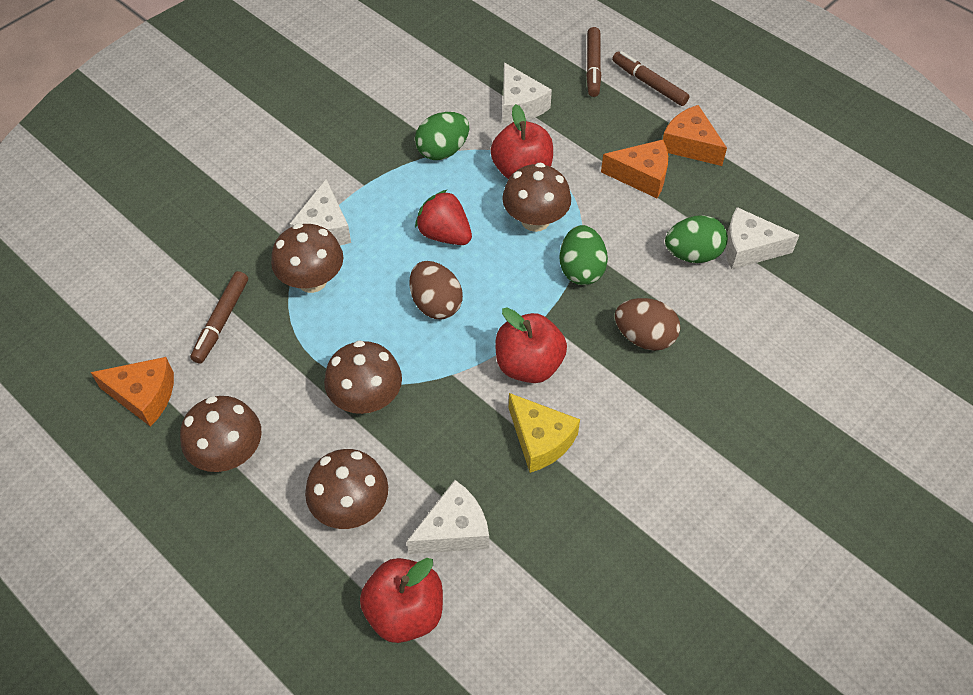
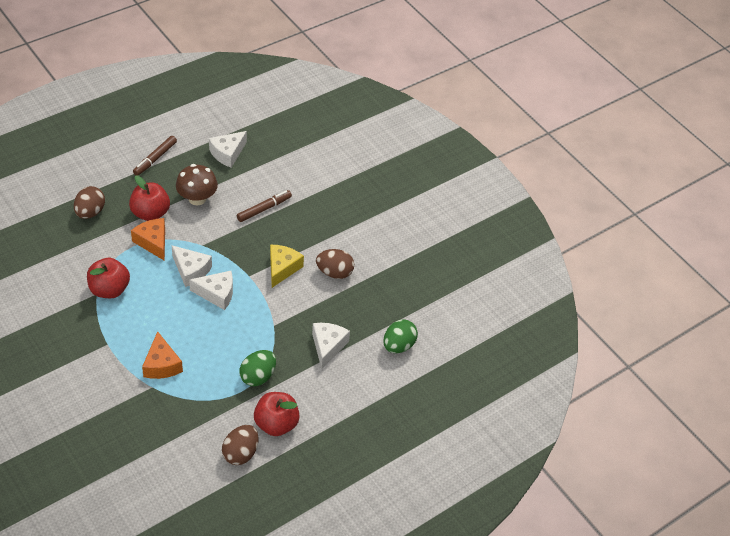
brown egg: [410,261,463,319] [615,298,680,351] = 2 -> [74,186,105,219] [222,425,259,465] [316,249,354,279] = 3
brown marker: [191,271,248,364] [586,27,601,97] [612,51,690,106] = 3 -> [133,136,177,176] [237,190,292,222] = 2
brown mushroom: [180,396,262,472] [271,223,343,293] [305,449,388,529] [324,340,402,414] [502,162,571,232] = 5 -> [176,164,218,206] = 1
green egg: [415,112,469,160] [559,225,608,285] [665,215,728,263] = 3 -> [239,350,276,386] [383,319,418,353] = 2
orange cheese: [90,357,174,427] [601,140,668,198] [663,105,727,166] = 3 -> [131,218,165,261] [142,331,183,379] = 2
red strawberry: [415,190,472,245] = 1 -> none = 0

